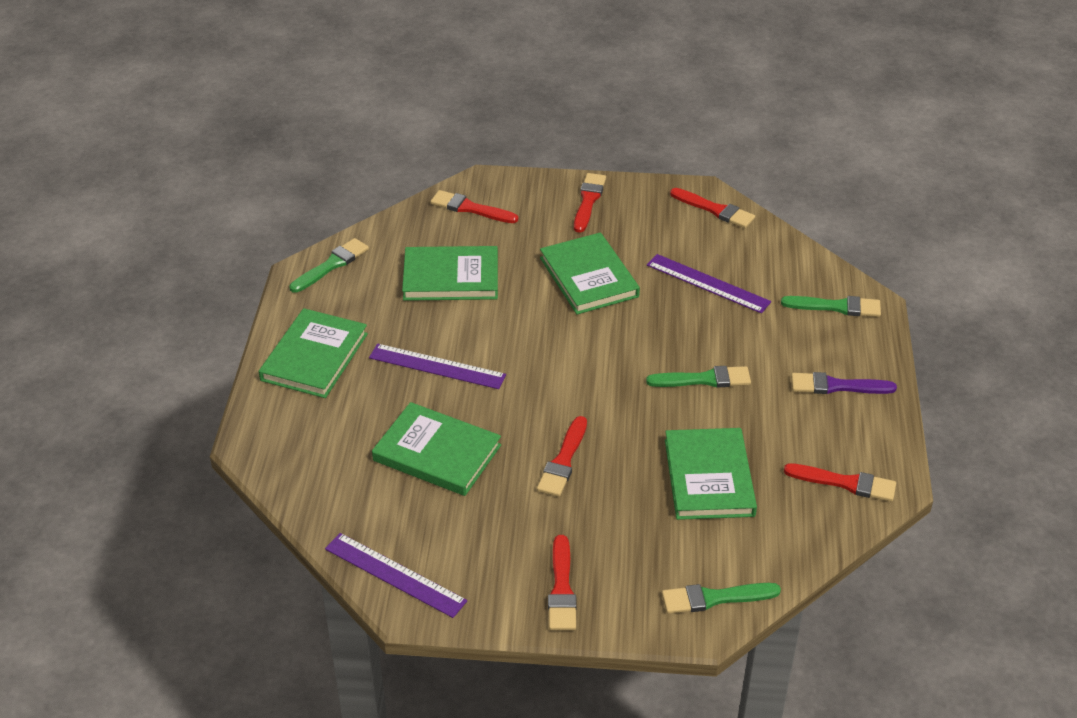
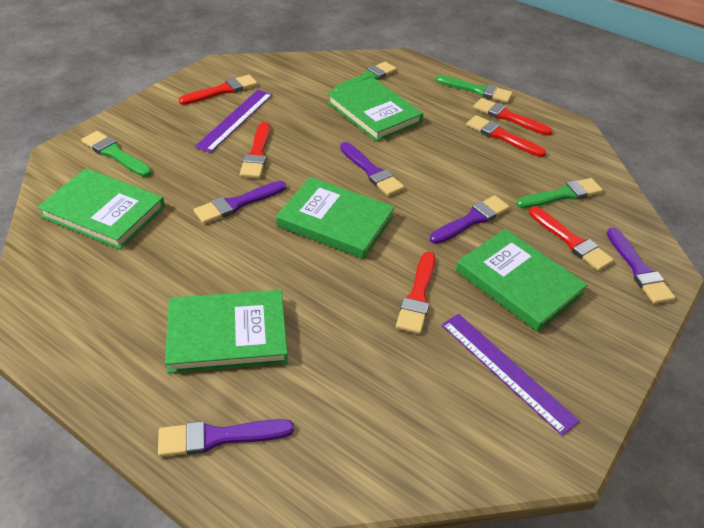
purple brush: [791,372,897,394] = 1 -> [158,419,294,457] [194,181,286,224] [340,142,404,196] [430,195,510,244] [607,228,675,304] = 5
purple ruler: [325,533,467,618] [369,344,506,389] [647,254,771,314] = 3 -> [195,90,273,153] [442,314,580,436] = 2

